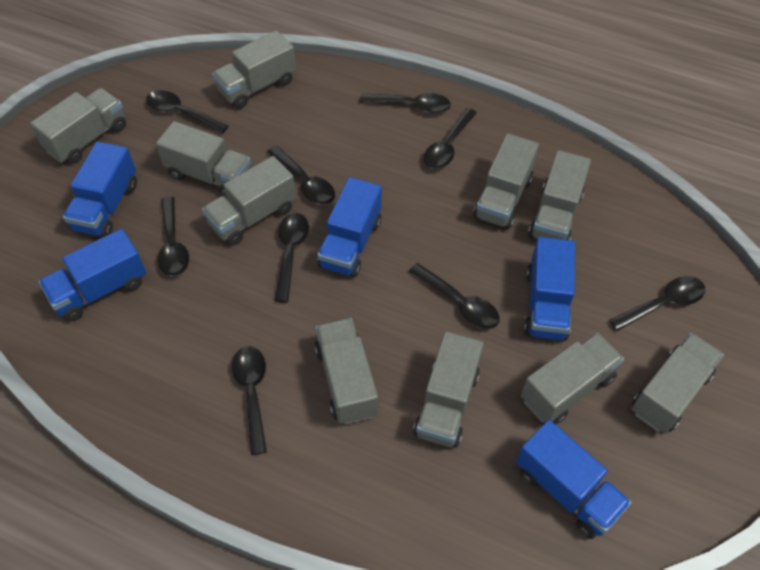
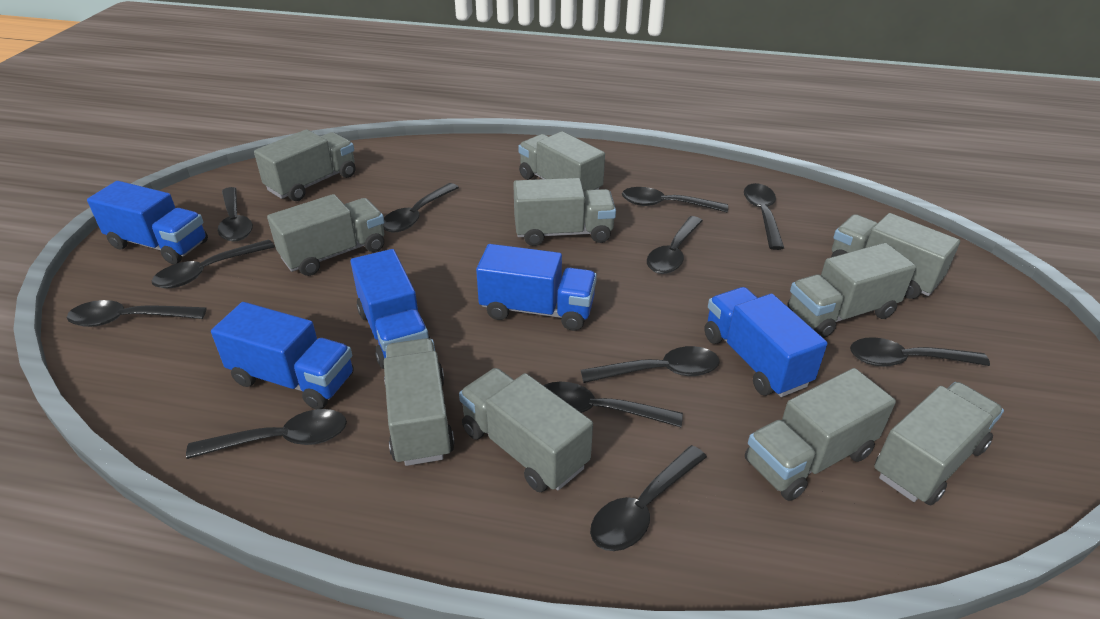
black spoon: [146,90,228,134] [158,197,189,276] [232,346,267,455] [267,145,335,205] [274,213,309,303] [360,93,451,114] [409,263,500,329] [424,108,477,169] [609,276,705,331] = 9 -> [67,300,206,327] [152,239,275,289] [186,409,347,459] [218,187,253,242] [383,183,459,232] [543,382,683,427] [581,346,720,383] [590,445,707,551] [622,187,728,212] [647,216,703,274] [744,183,784,250] [850,337,990,367] = 12

